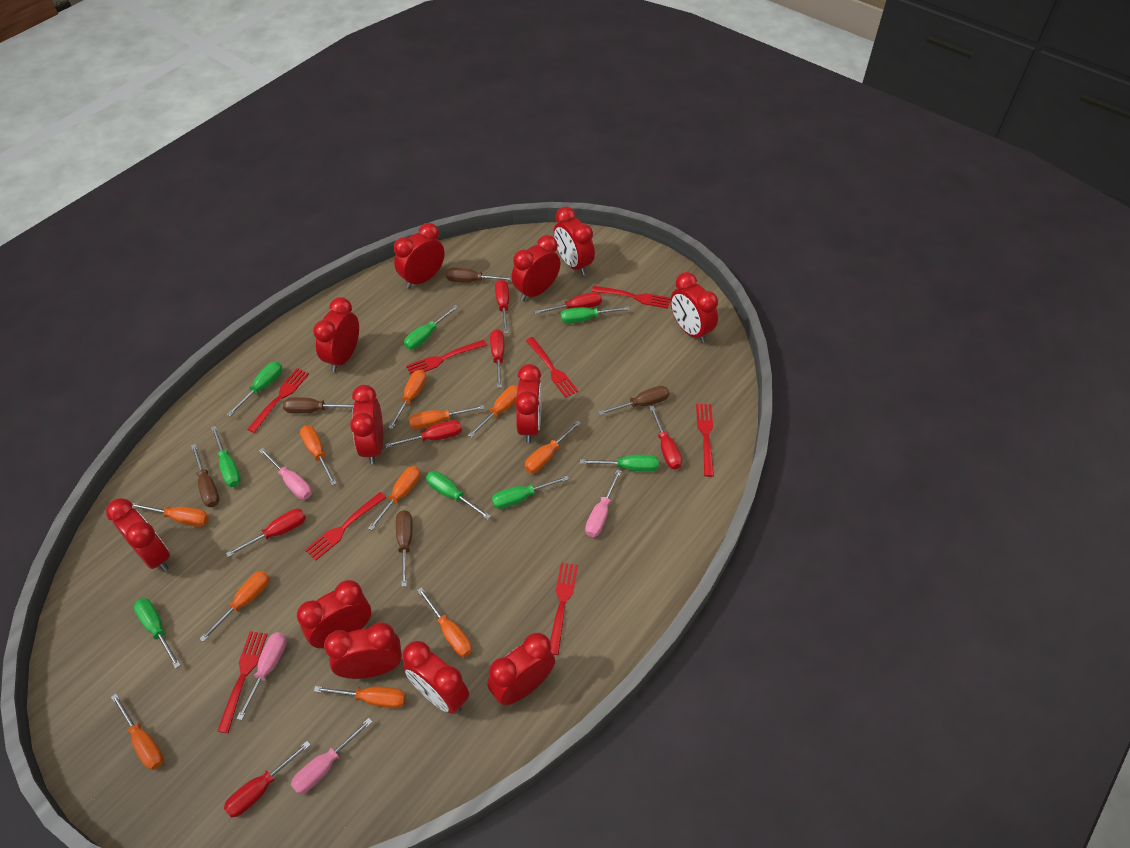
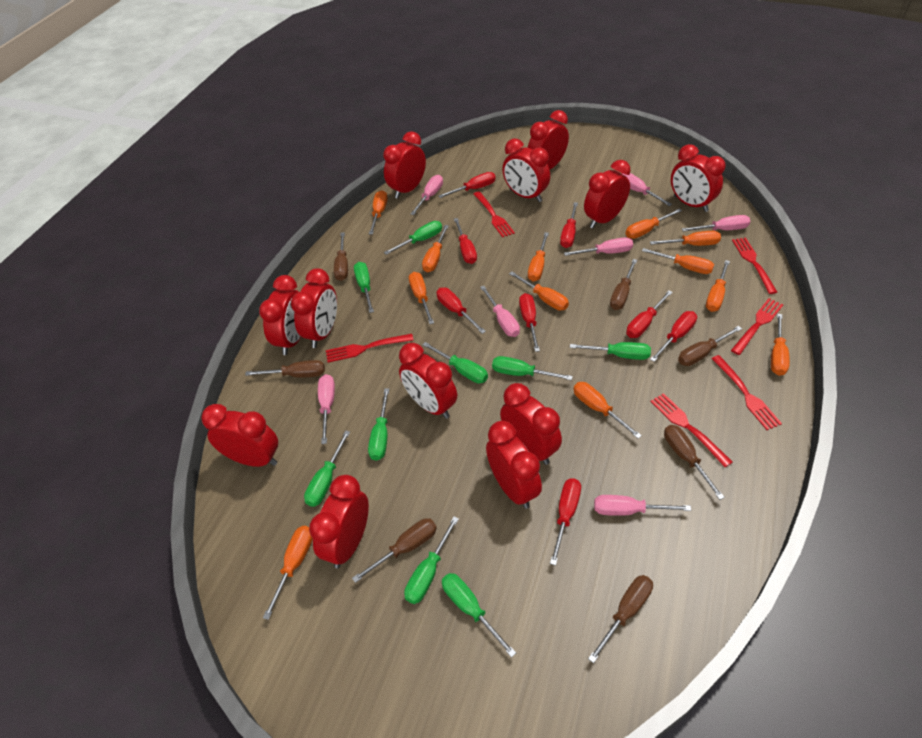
brown screwdriver: [191,444,219,507] [283,397,354,413] [396,510,412,587] [446,268,512,282] [598,386,669,416] = 5 -> [245,360,325,378] [334,232,348,281] [352,518,437,583] [588,575,653,663] [610,259,637,310] [664,425,725,500] [678,326,742,366] = 7
green screwdriver: [134,598,181,669] [211,426,241,487] [227,362,282,416] [404,305,458,350] [426,471,491,520] [492,476,569,509] [561,306,630,323] [580,455,659,472] = 8 -> [304,430,350,507] [354,262,374,313] [368,388,389,461] [384,221,442,255] [404,517,459,604] [422,342,488,383] [442,573,516,658] [492,356,573,380] [570,342,651,360] = 9
orange screwdriver: [111,693,164,770] [132,503,209,527] [200,571,270,642] [300,425,337,485] [314,686,406,708] [368,466,421,530] [388,370,427,429] [409,405,485,429] [417,587,472,657] [468,385,518,438] [525,420,581,473] = 11 -> [263,526,313,620] [369,190,388,235] [409,272,434,324] [422,225,449,272] [509,271,569,310] [528,232,549,282] [573,382,642,439] [626,209,682,239] [642,248,714,274] [650,231,721,246] [706,260,730,312] [771,314,790,376] = 12
pink screwdriver: [237,633,287,720] [259,448,312,499] [291,718,372,794] [585,470,621,537] = 4 -> [318,374,335,444] [411,175,443,215] [480,286,520,337] [564,237,633,256] [594,495,691,516] [622,173,672,206] [682,215,751,232] = 7
red fork: [217,631,268,733] [247,368,309,433] [305,492,386,561] [406,340,487,375] [526,337,578,398] [550,563,578,655] [592,286,671,309] [696,404,714,477] = 8 -> [326,334,414,363] [474,191,515,238] [650,393,732,467] [711,355,782,430] [731,298,783,355] [732,238,777,294] = 6
red screwdriver: [224,741,311,818] [226,509,306,557] [385,420,462,448] [490,329,504,388] [495,280,509,334] [534,292,602,314] [649,406,682,469] = 7 -> [437,288,486,334] [438,172,496,198] [454,218,477,264] [519,293,540,352] [550,478,581,565] [560,202,578,248] [626,290,673,338] [650,311,697,362] = 8

